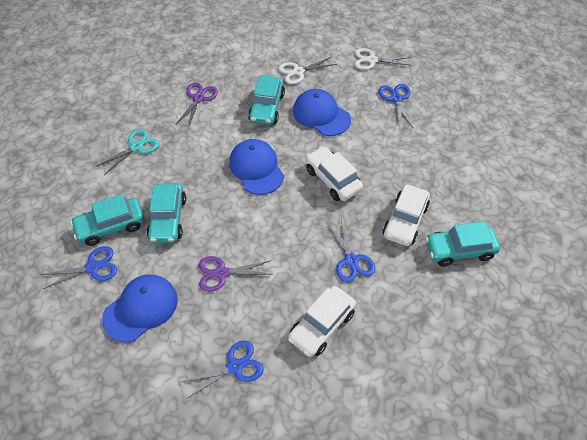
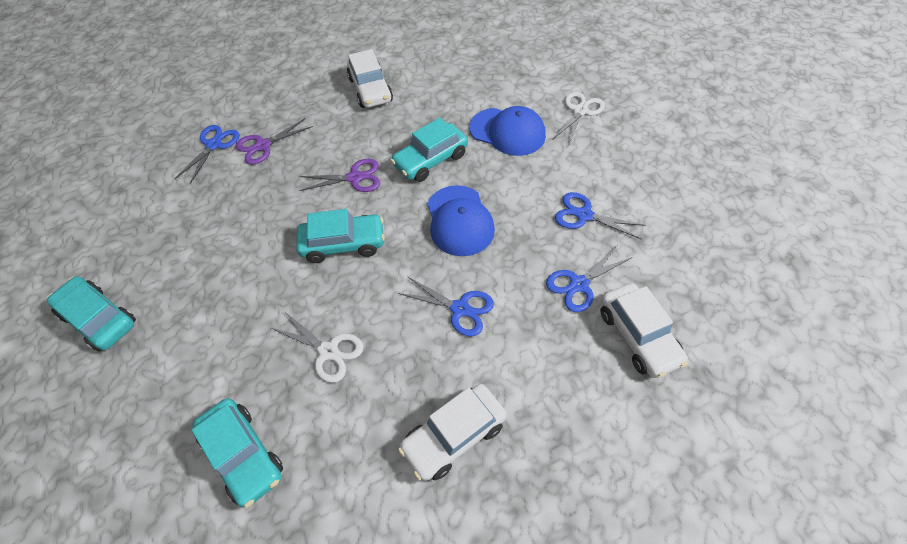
blue cap: [102,274,177,343] [229,139,284,195] [293,89,351,136] = 3 -> [427,185,495,256] [470,106,546,156] = 2
turquoise scissors: [95,129,159,175] = 1 -> none = 0

